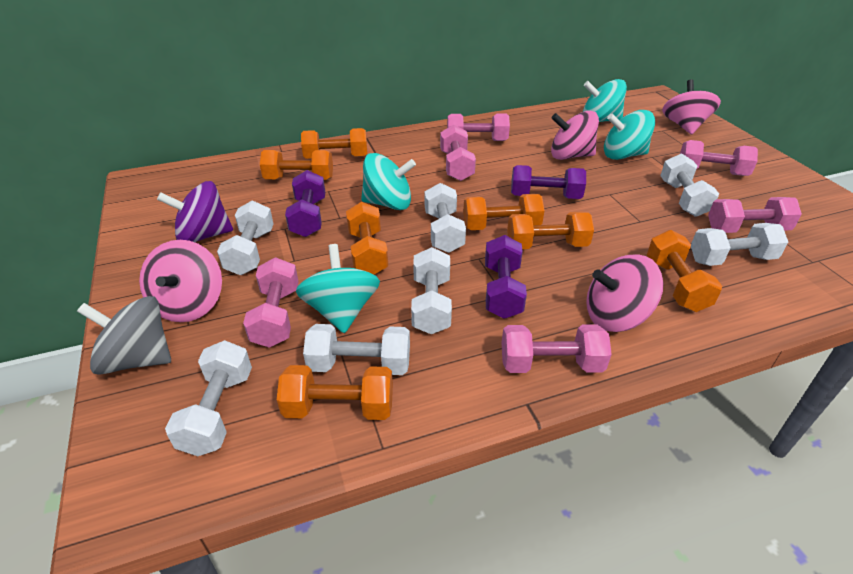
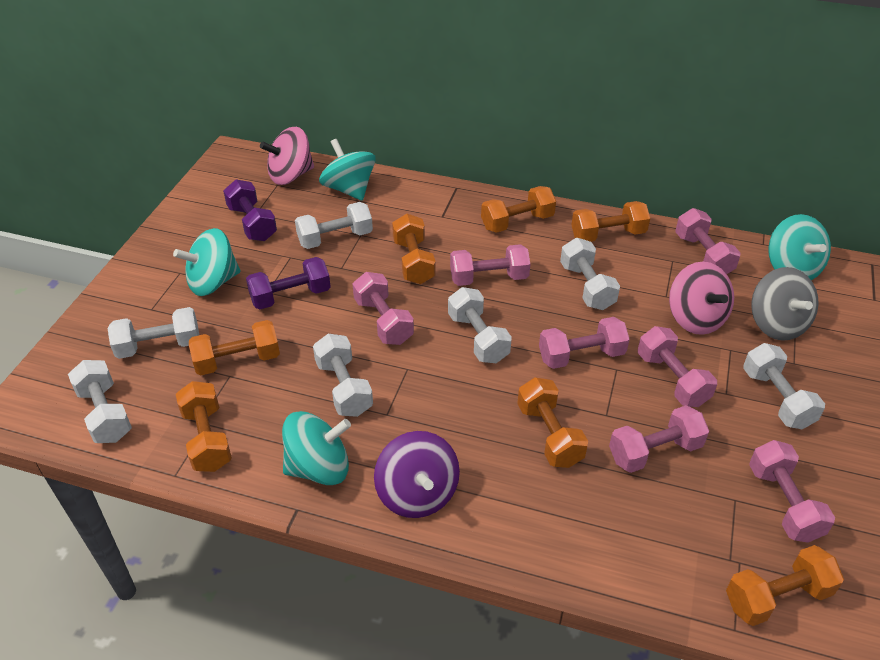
pink dumbbell: [243,258,299,348] [440,125,476,181] [447,114,510,141] [502,324,612,373] [680,140,758,176] [708,197,802,233] = 6 -> [353,272,414,345] [450,244,530,286] [539,317,630,369] [609,405,709,473] [638,326,717,407] [675,208,741,274] [749,440,835,543] = 7
pink spinning top: [139,240,222,322] [551,111,599,160] [586,254,663,332] [662,79,721,135] = 4 -> [260,127,314,185] [669,262,734,335] = 2
purple dumbbell: [285,170,325,237] [485,235,527,319] [511,165,586,199] = 3 -> [223,180,277,241] [246,257,331,309] = 2

